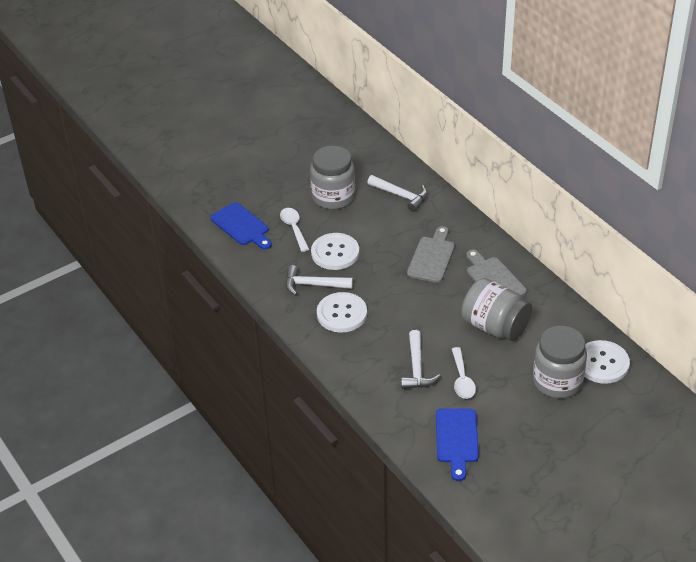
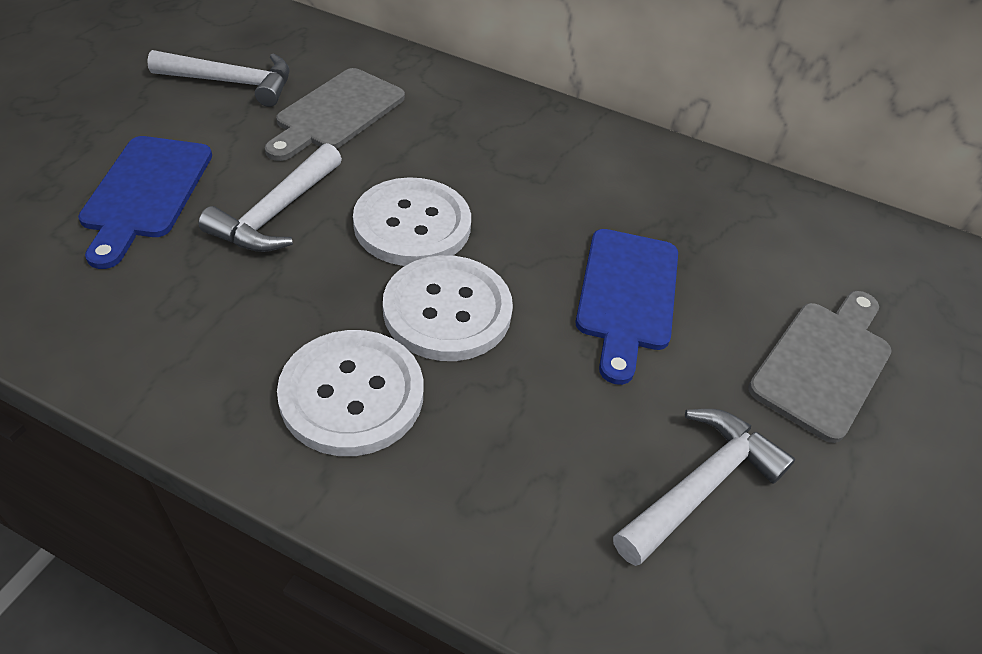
grey jar: [310,146,355,209] [461,278,532,341] [533,326,587,398] = 3 -> none = 0
white spoon: [280,208,309,252] [452,347,476,399] = 2 -> none = 0

